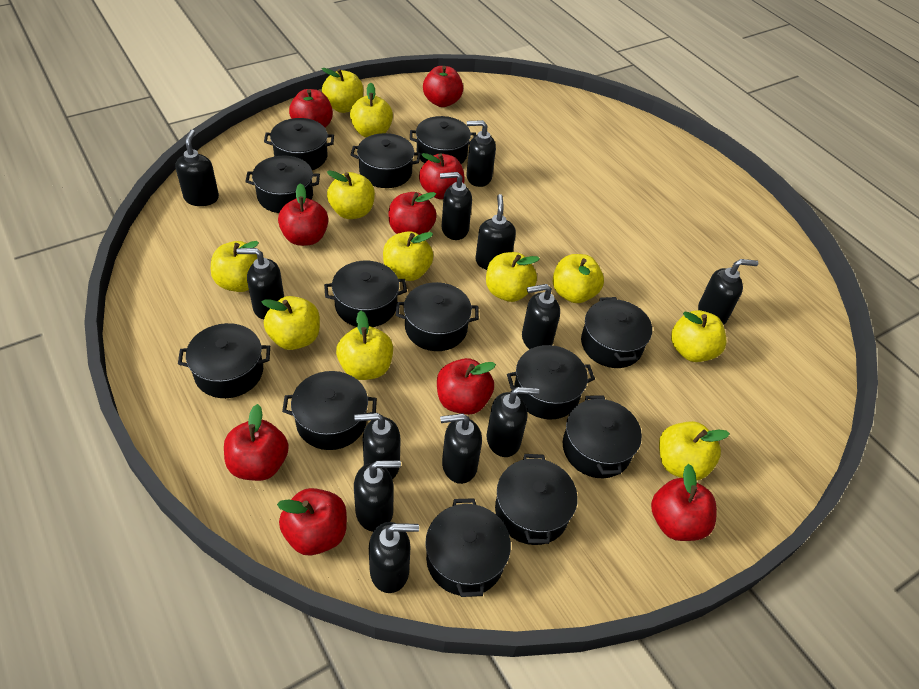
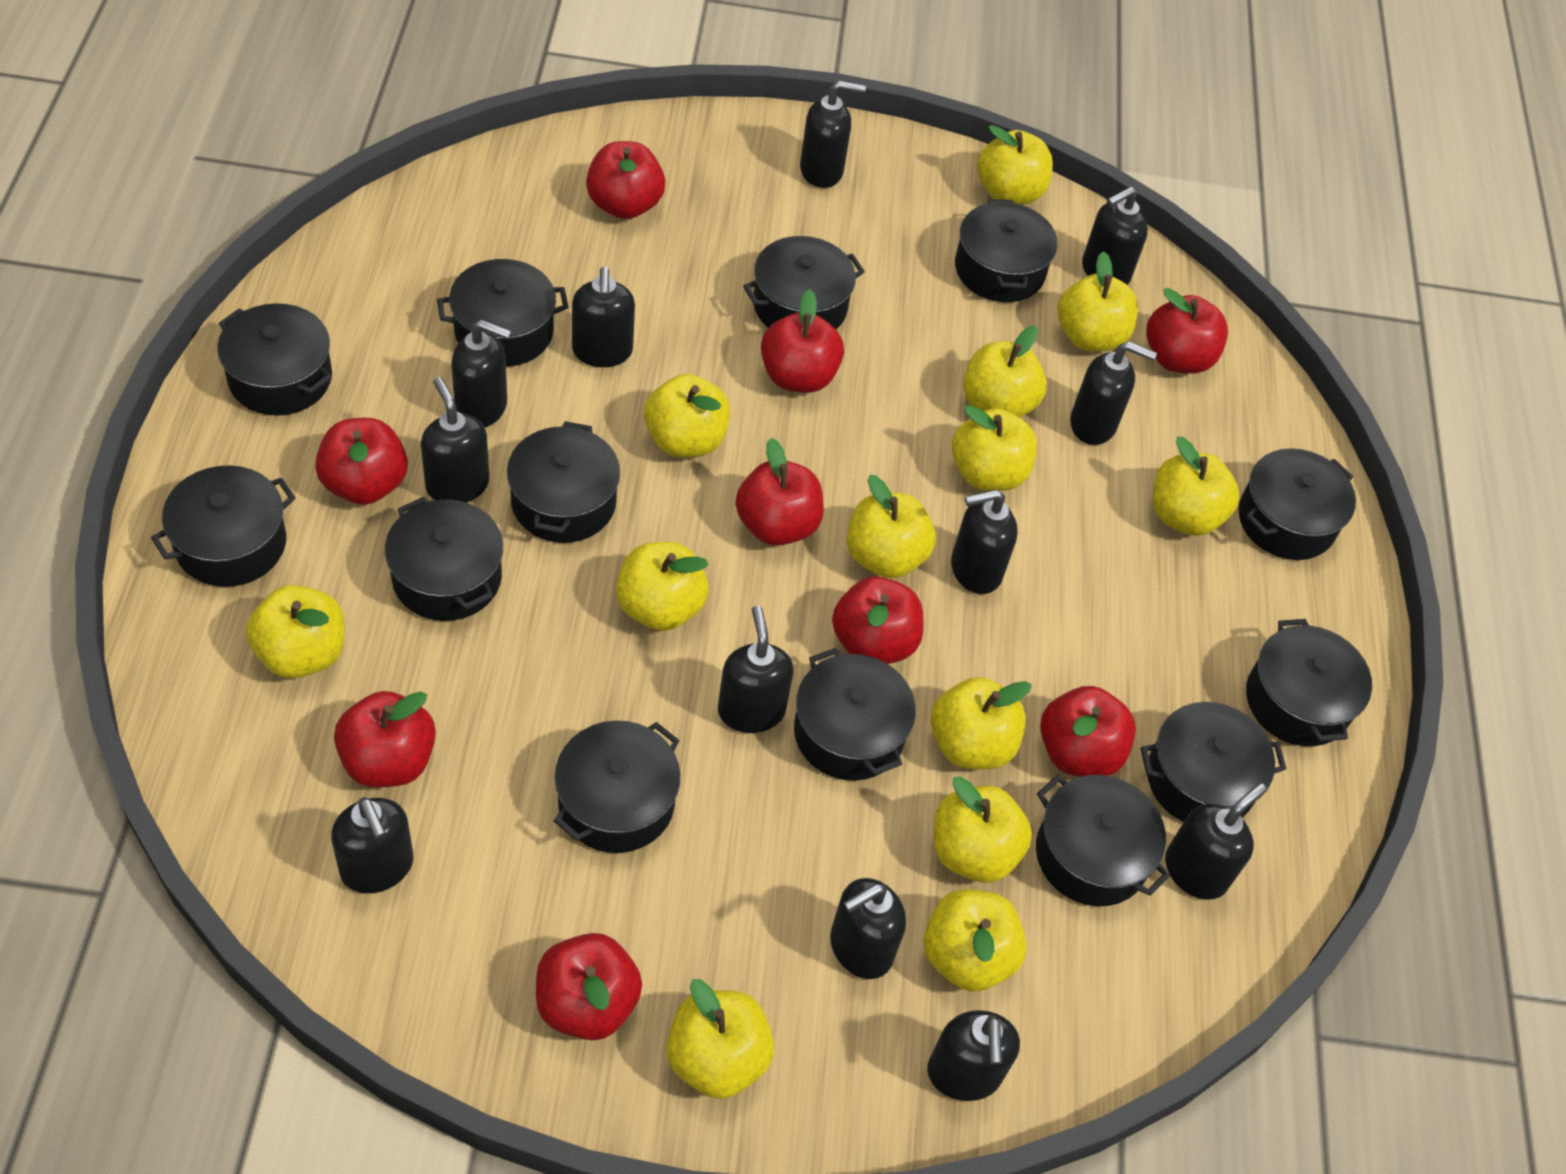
yellow apple: [211,241,259,292] [262,296,320,350] [322,68,363,113] [327,170,375,219] [336,311,393,380] [350,83,393,138] [383,231,434,281] [486,252,540,302] [553,254,604,303] [659,421,730,480] [671,310,727,362] = 11 -> [246,585,345,678] [616,542,709,631] [644,374,730,457] [666,979,775,1099] [847,475,936,578] [924,889,1027,991] [931,677,1032,769] [934,776,1032,883] [952,405,1037,491] [963,326,1047,418] [977,125,1053,205] [1058,251,1138,352] [1153,436,1240,536] = 13

